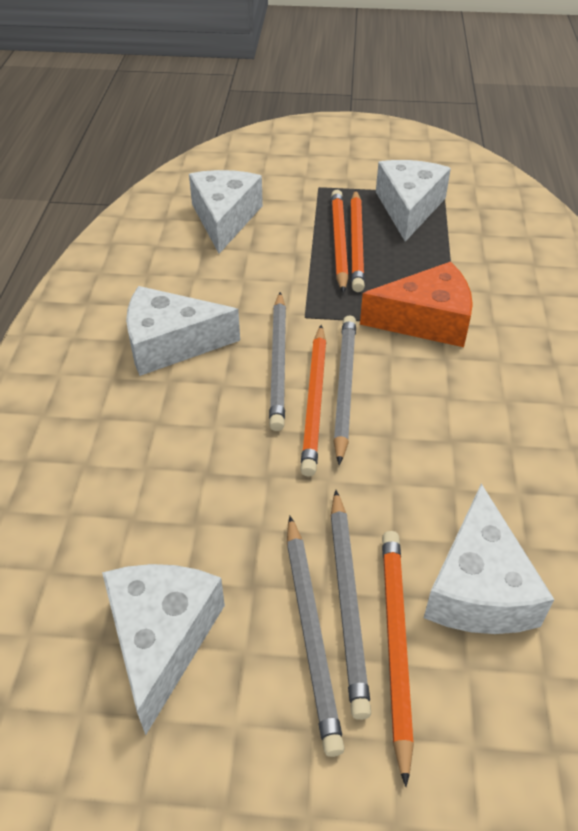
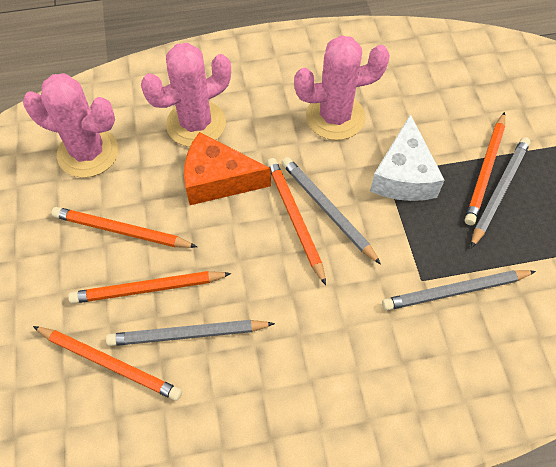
orange pencil: [300,325,326,477] [331,190,349,293] [350,190,365,292] [382,531,414,787] = 4 -> [33,326,182,401] [51,207,197,248] [68,271,232,304] [267,158,326,285] [465,112,505,225] = 5
pink cactus: none = 0 -> [23,73,118,178] [141,43,231,147] [294,35,390,140] = 3
white cheese: [102,564,225,735] [126,286,240,376] [189,170,263,254] [376,160,451,242] [424,483,555,634] = 5 -> [370,114,445,201] = 1

